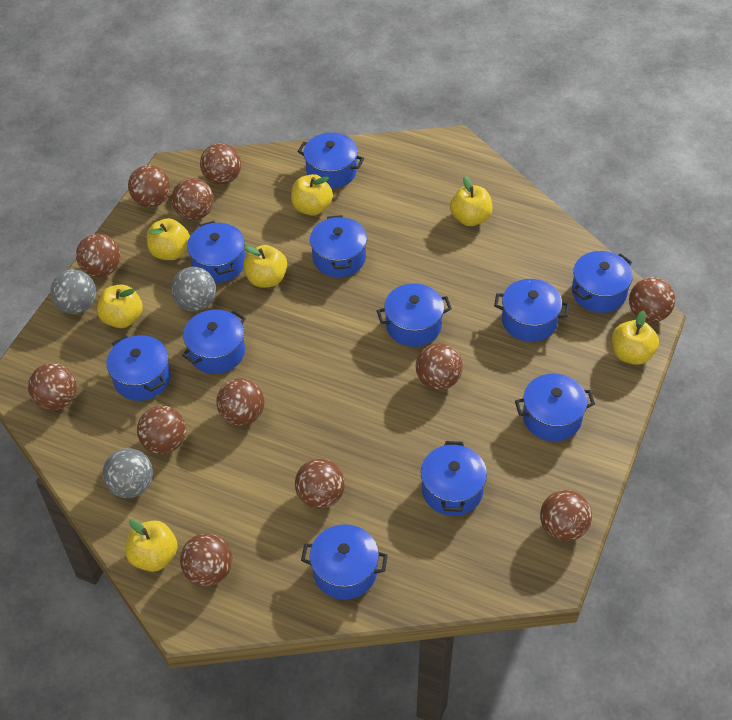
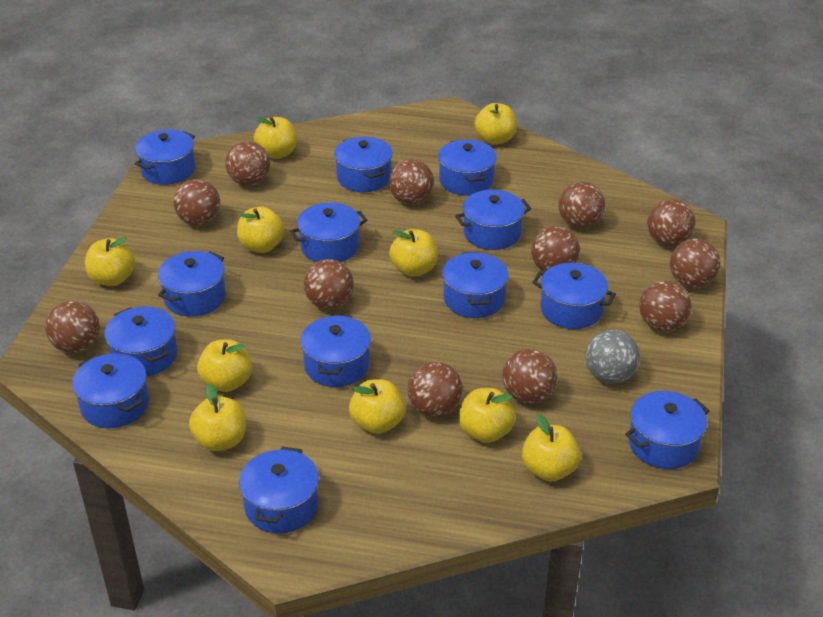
blue pot: [106,335,171,401] [182,310,246,374] [187,221,245,283] [297,133,364,189] [301,524,388,599] [310,215,367,277] [377,283,452,347] [421,441,487,516] [494,279,569,342] [515,374,595,441] [572,251,633,313] = 11 -> [72,353,149,428] [104,306,177,377] [135,129,195,185] [158,251,226,317] [239,446,319,534] [290,202,367,262] [300,314,371,387] [334,136,393,192] [438,139,497,196] [442,252,509,318] [455,190,531,250] [532,262,616,329] [625,391,709,469] = 13
grey ball: [51,270,96,314] [103,448,153,498] [171,267,216,311] = 3 -> [585,330,640,384] = 1
yellow apple: [97,285,143,328] [125,519,178,572] [147,218,190,260] [243,245,287,288] [291,174,333,216] [450,176,493,226] [612,311,659,365] = 7 -> [85,237,135,286] [189,384,246,451] [197,339,252,392] [237,207,285,253] [254,116,297,159] [349,379,405,434] [389,229,438,277] [458,388,515,443] [475,103,517,145] [522,414,581,482] = 10

